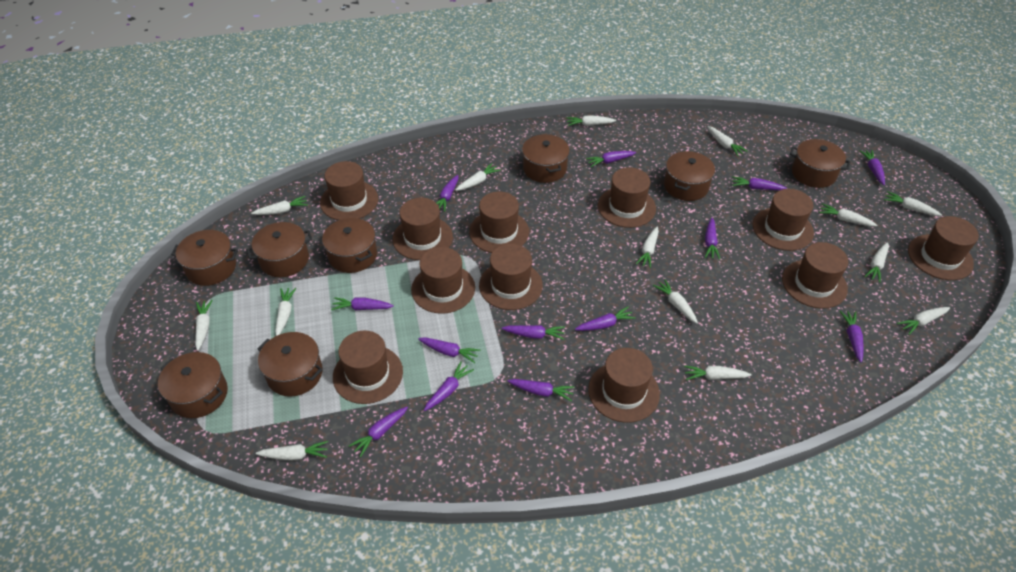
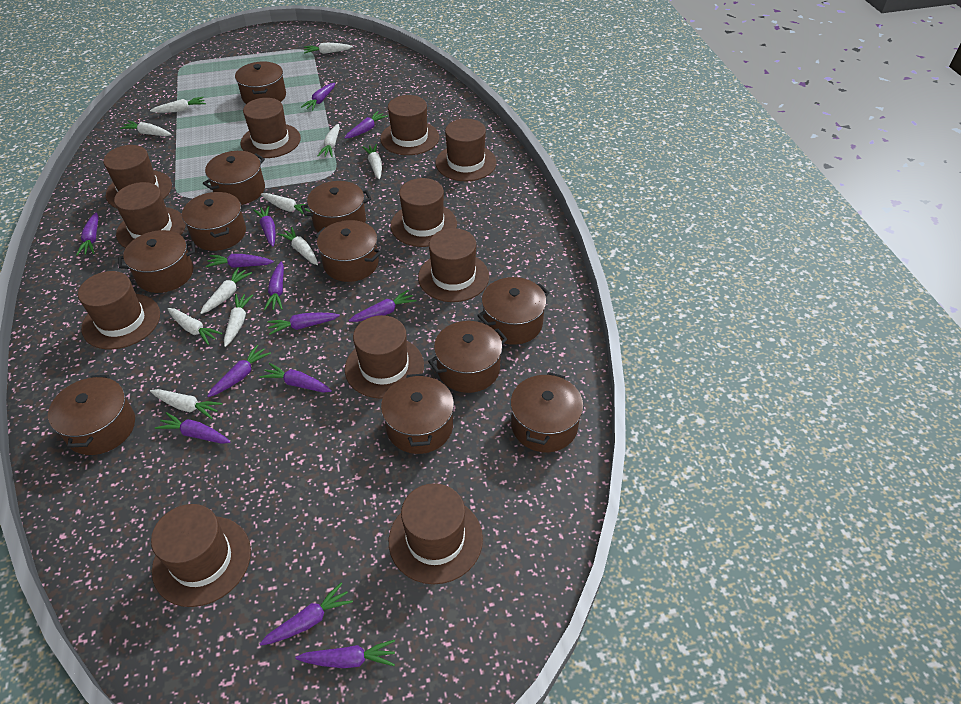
brown pot: [158,352,228,418] [171,230,238,286] [246,222,312,277] [258,332,323,397] [322,218,377,273] [522,134,570,183] [664,151,715,201] [790,139,850,188] = 8 -> [48,375,135,455] [118,230,195,293] [182,192,246,251] [203,151,265,205] [235,61,286,104] [301,181,371,232] [315,220,382,282] [381,373,454,454] [428,321,507,393] [477,277,549,345] [510,372,583,452] = 11
white carrot: [195,300,213,351] [251,196,308,215] [256,441,328,460] [275,288,296,336] [455,163,501,191] [566,115,616,126] [636,227,659,268] [653,279,698,324] [684,365,752,380] [708,126,747,156] [819,204,877,226] [864,242,889,283] [884,191,942,216] [897,307,950,335] = 14 -> [120,121,172,136] [150,97,206,113] [150,389,223,419] [168,308,223,345] [200,267,252,314] [224,294,253,347] [261,193,310,217] [278,227,318,265] [304,43,353,54] [318,124,340,157] [362,144,382,179] = 11

